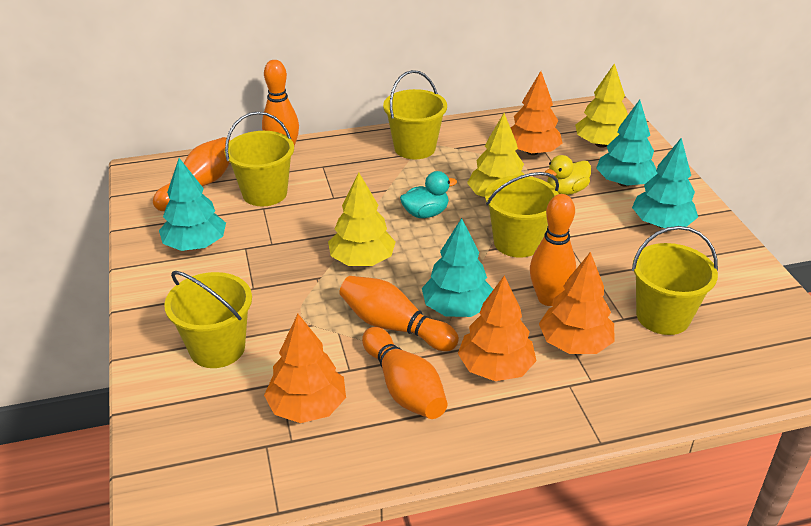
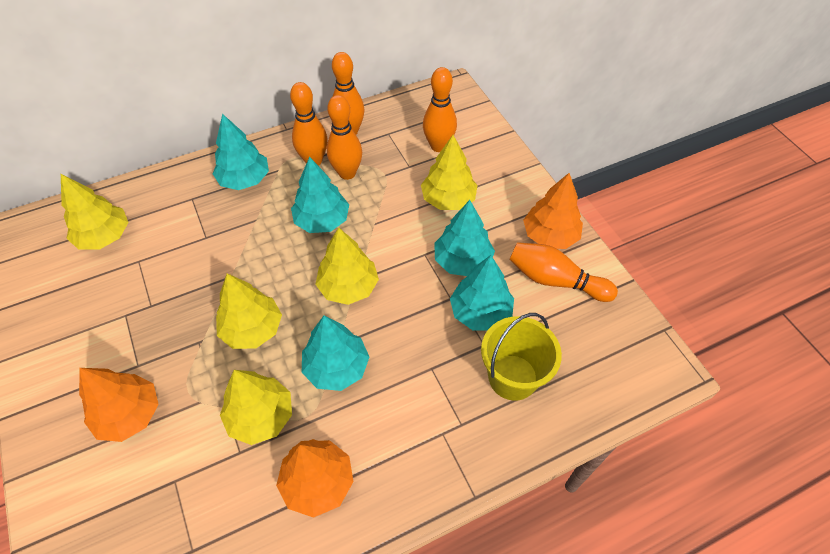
orange tree: [264,314,346,423] [458,276,536,381] [511,71,563,155] [539,252,614,354] = 4 -> [79,368,159,442] [276,439,354,518] [523,173,583,249] = 3
turquoise duck: [400,171,457,218] = 1 -> none = 0
turquoise tree: [159,158,226,251] [422,218,494,317] [596,100,658,187] [632,138,698,228] = 4 -> [213,114,269,190] [291,157,349,233] [302,315,369,391] [434,200,495,276] [450,255,514,331] = 5
yellow bucket: [164,271,252,368] [225,112,294,207] [383,70,447,159] [485,172,559,258] [632,226,718,335] = 5 -> [481,313,562,401] = 1
yellow duck: [545,155,591,195] = 1 -> none = 0
yellow tree: [328,172,396,266] [467,113,525,197] [575,63,628,148] = 3 -> [61,174,128,250] [216,273,282,349] [220,370,292,445] [315,227,379,305] [421,135,478,210] = 5

